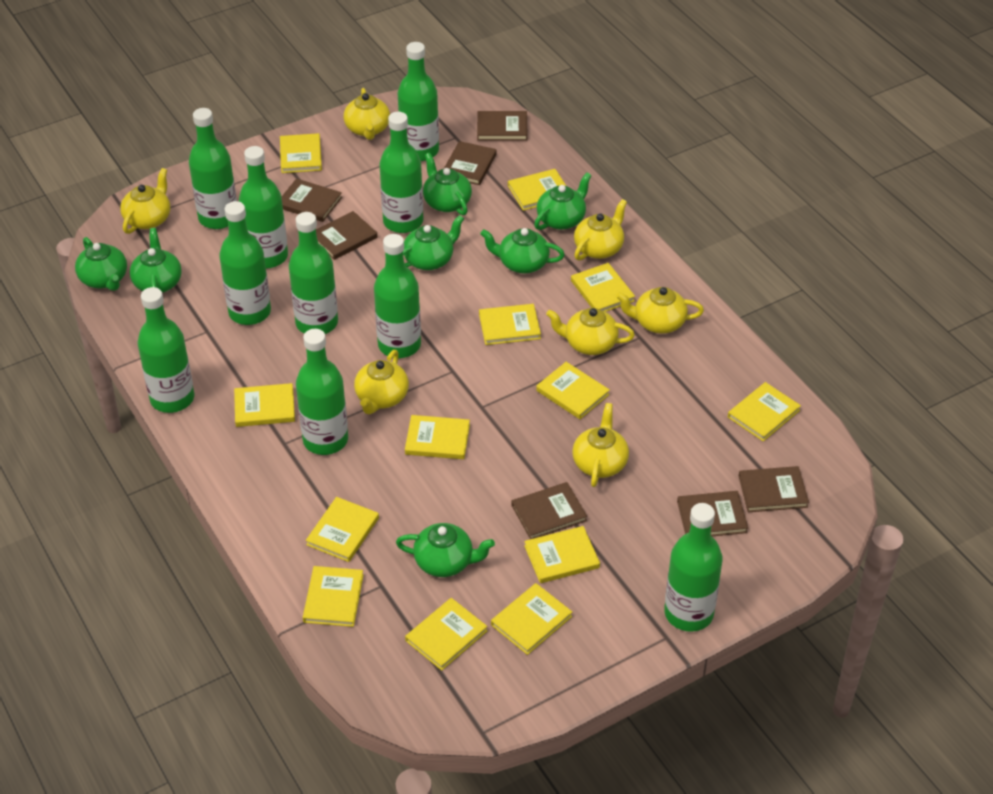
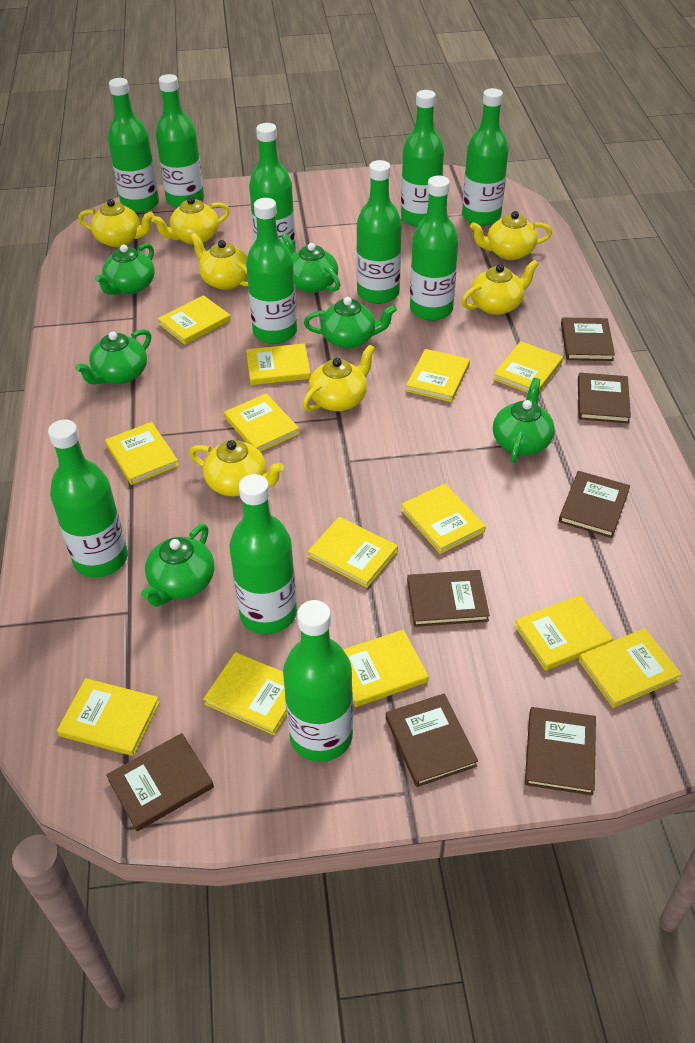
green bottle: [138,287,194,413] [189,108,237,229] [219,201,271,325] [239,146,288,268] [289,212,338,334] [296,329,348,455] [374,234,421,358] [379,112,423,233] [398,42,439,161] [664,503,723,632] = 10 -> [48,420,128,578] [108,78,159,213] [156,74,204,208] [229,474,297,634] [246,198,297,344] [249,123,296,251] [283,600,353,762] [356,160,402,304] [401,90,444,227] [410,176,458,321] [462,88,509,226] = 11
green teapot: [75,237,127,291] [130,228,182,293] [396,523,495,577] [403,215,464,270] [423,153,472,215] [480,228,565,273] [534,173,592,230] = 7 -> [75,329,151,384] [95,243,155,295] [141,524,214,607] [282,233,340,293] [304,297,397,349] [493,378,555,463] = 6

